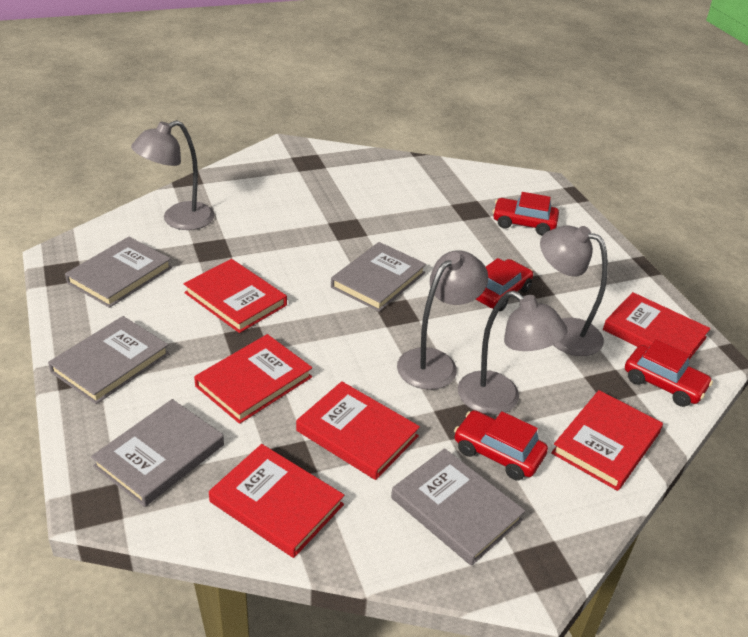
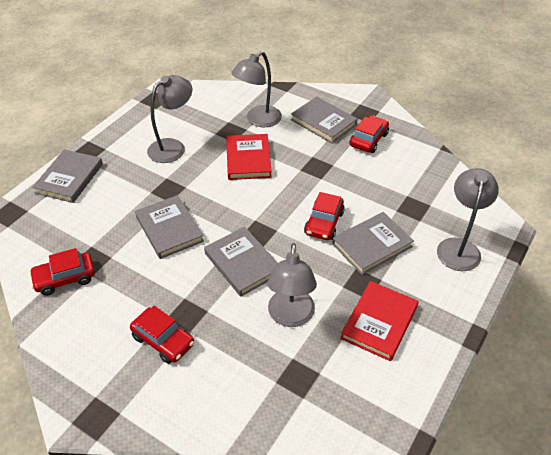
red book: [184,259,287,333] [194,334,312,424] [209,444,344,558] [296,381,420,480] [551,390,663,491] [603,292,710,360] = 6 -> [226,134,272,180] [340,281,418,361] = 2

